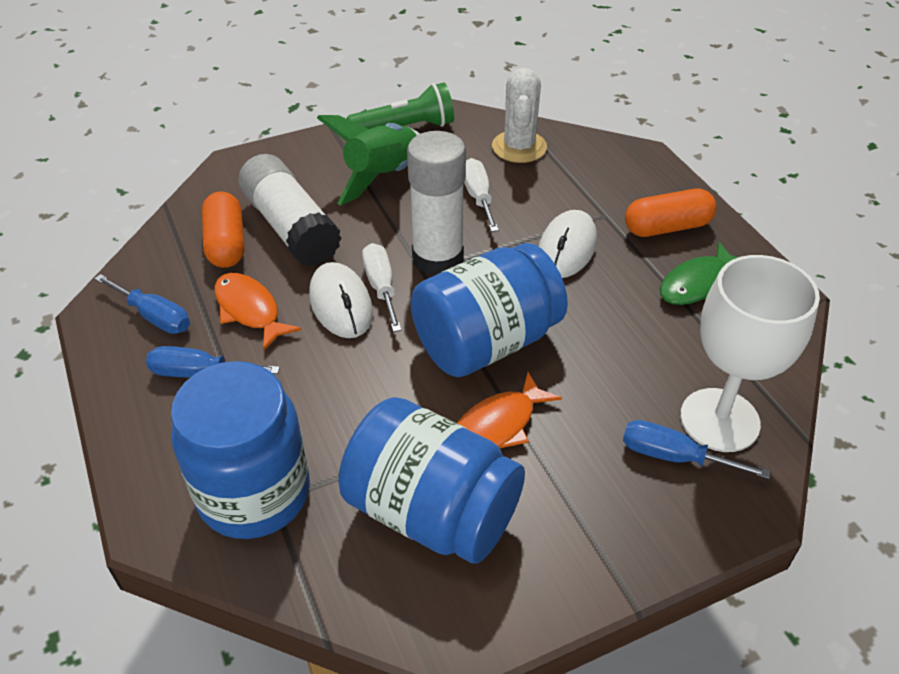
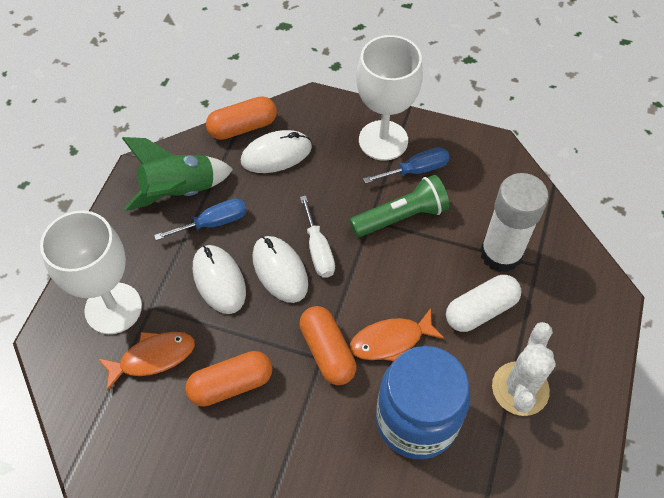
blue jar: [171,361,310,539] [338,397,525,564] [411,243,568,377] = 3 -> [376,346,470,459] = 1
blue screwdriver: [94,274,190,334] [146,346,280,378] [623,420,771,479] = 3 -> [154,199,247,241] [363,147,450,184] = 2
green fish: [660,242,738,305] = 1 -> none = 0
orange capsule: [202,192,245,268] [625,189,716,237] = 2 -> [185,351,272,407] [206,96,277,140] [299,306,356,385] = 3
white capsule: none = 0 -> [446,275,521,332] = 1
white glue stick: [239,154,342,266] [407,131,466,275] = 2 -> [480,173,549,272] = 1
white goblet: [680,255,820,452] = 1 -> [40,211,142,334] [356,35,423,161] = 2
white mouse: [309,262,373,338] [538,210,597,278] = 2 -> [193,245,246,314] [241,130,312,173] [252,236,308,303] = 3
white screwdriver: [362,243,402,332] [464,158,499,232] = 2 -> [300,196,335,278] = 1

